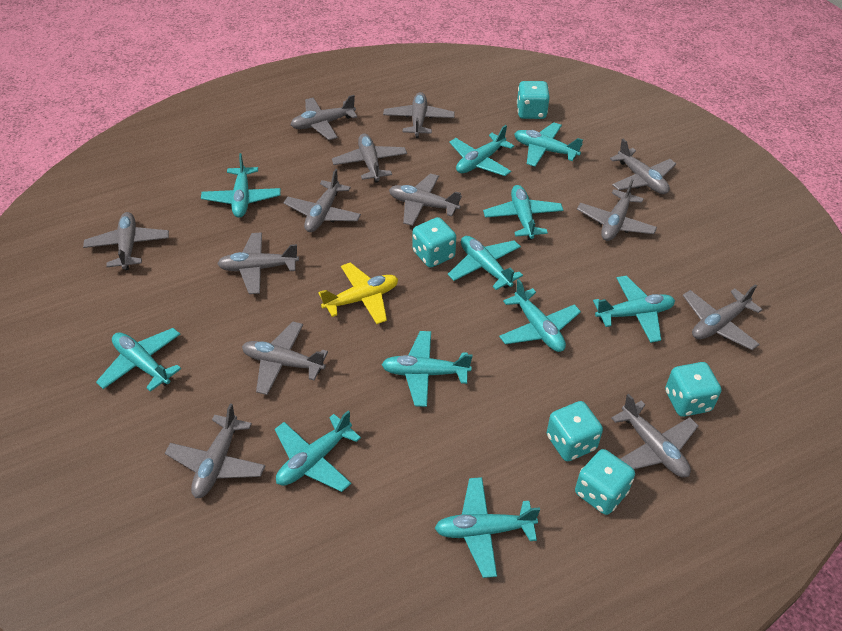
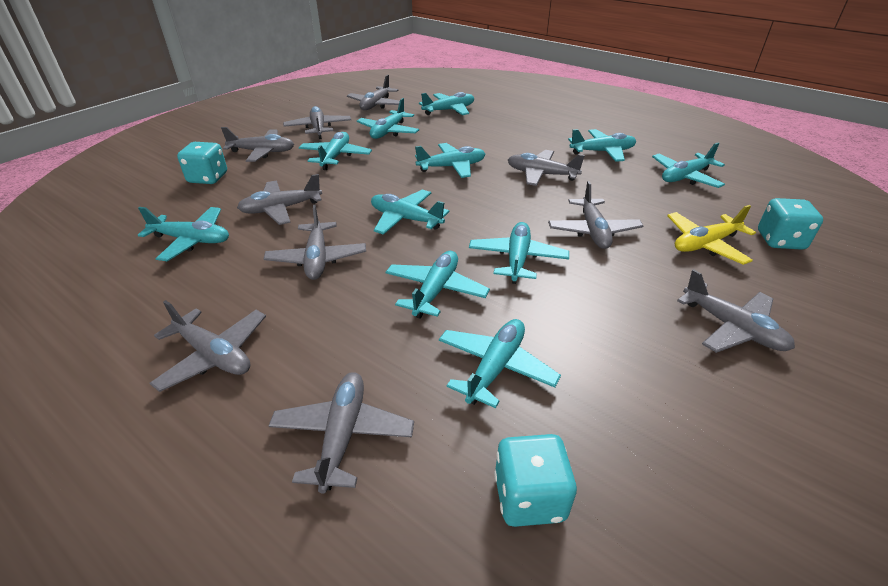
grey plane: [83,212,169,270] [165,403,265,498] [217,232,299,294] [242,322,328,395] [284,169,361,232] [290,95,358,140] [332,133,407,183] [383,92,455,138] [389,174,462,226] [577,179,657,241] [610,139,676,194] [611,394,699,477] [683,284,763,350] = 13 -> [149,300,266,392] [221,127,294,162] [237,174,322,225] [264,205,366,280] [268,372,414,494] [283,106,351,139] [347,75,400,110] [508,150,585,186] [548,181,644,249] [677,269,795,353] = 10
turquoise dice: [413,217,456,268] [517,81,550,119] [547,401,603,461] [575,449,635,515] [665,362,721,417] = 5 -> [177,142,227,184] [494,434,577,527] [758,198,823,250] = 3

